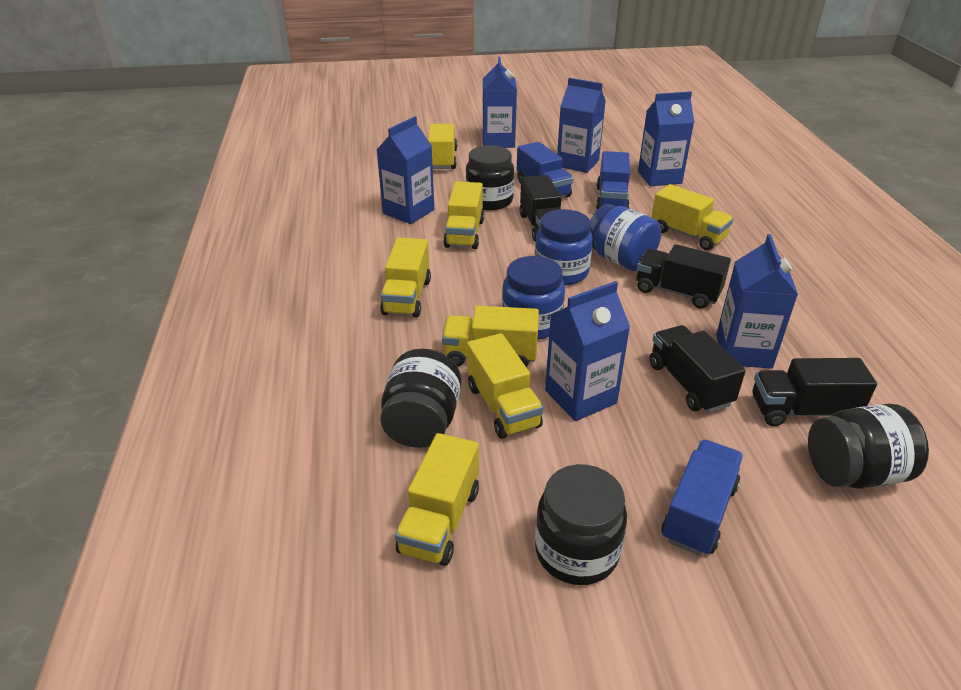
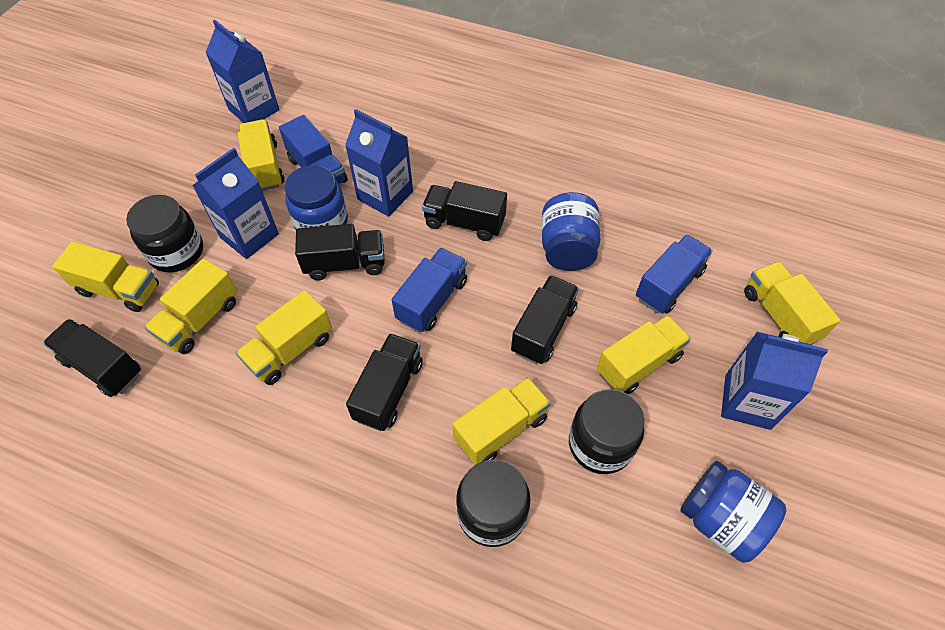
black jar: [380,349,461,448] [466,145,514,211] [535,464,627,585] [808,403,929,489] = 4 -> [126,195,203,272] [456,460,531,547] [569,389,645,474] = 3
black truck: [520,175,561,242] [637,244,731,309] [650,325,746,413] [753,358,877,426] = 4 -> [43,319,141,397] [295,224,385,280] [346,333,423,431] [422,181,507,241] [511,275,579,364] = 5
blue carton: [376,116,434,224] [482,57,517,148] [545,281,630,421] [557,78,606,173] [638,91,694,186] [716,234,798,369] = 6 -> [192,148,279,259] [205,20,279,123] [345,109,413,217] [721,331,828,430] = 4

